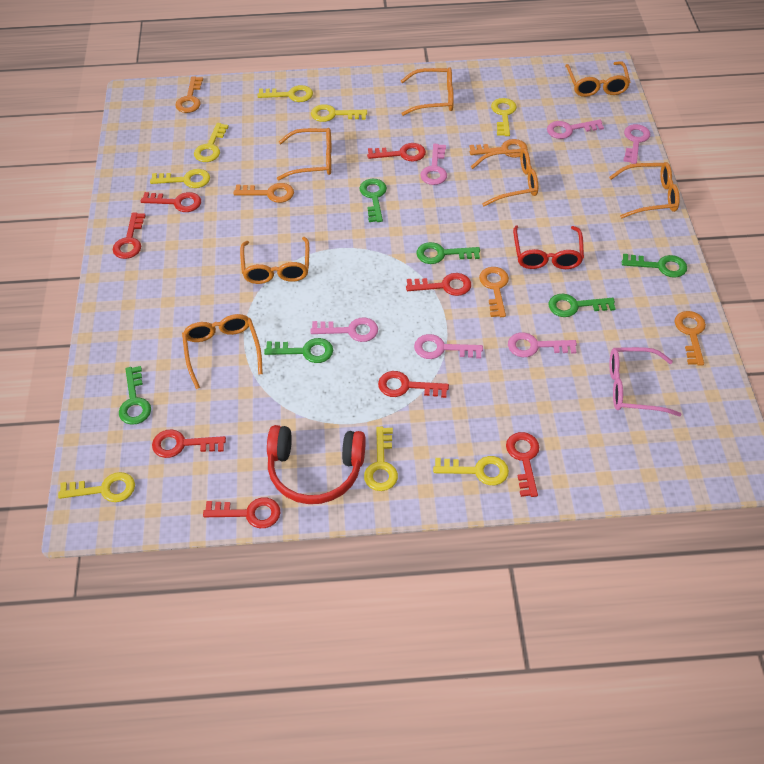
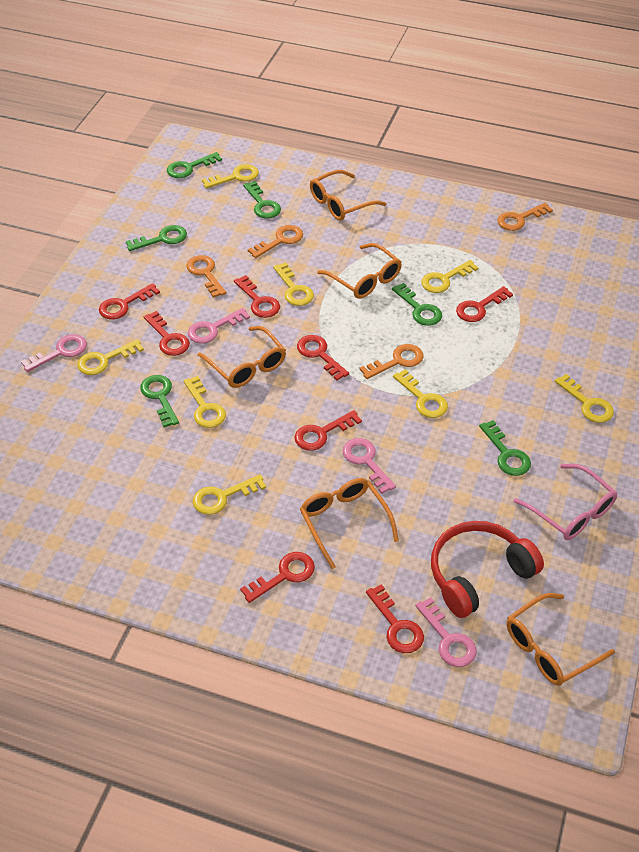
orange glasses: [182,314,263,389] [240,237,309,284] [277,128,331,180] [401,67,454,116] [470,148,538,206] [565,61,631,97] [609,162,680,219] = 7 -> [198,326,286,388] [300,478,399,569] [310,170,386,221] [317,243,402,299] [506,593,615,686] = 5
orange key: [175,76,203,113] [233,183,294,203] [470,139,528,158] [479,267,509,317] [675,311,706,366] = 5 -> [186,255,226,298] [248,225,303,258] [359,344,424,379] [497,203,553,231] = 4
pink key: [310,318,378,342] [414,334,483,359] [420,144,447,185] [508,332,577,357] [547,120,604,139] [624,124,650,164] = 6 -> [21,334,87,372] [188,308,250,344] [343,438,396,494] [415,597,477,667] = 4
red glasses: [513,226,584,269] = 1 -> none = 0

